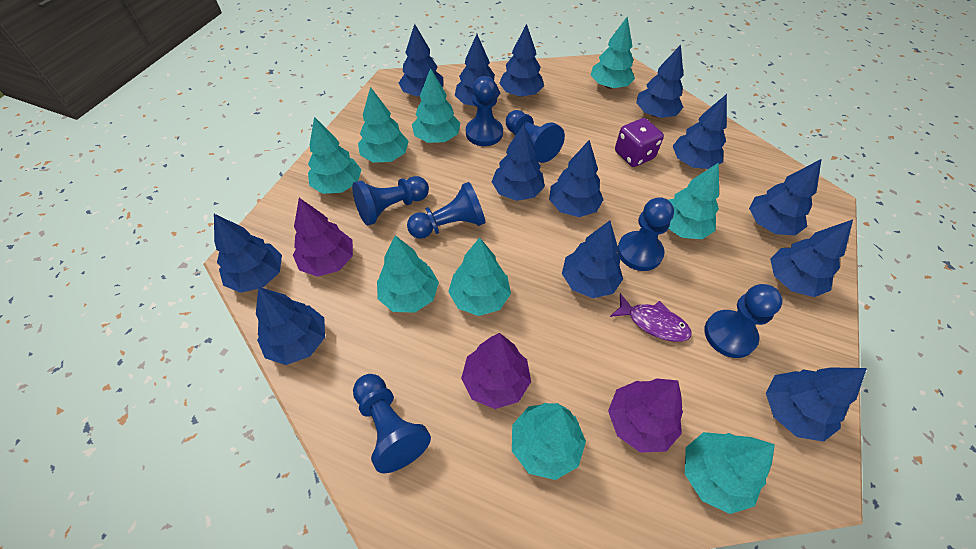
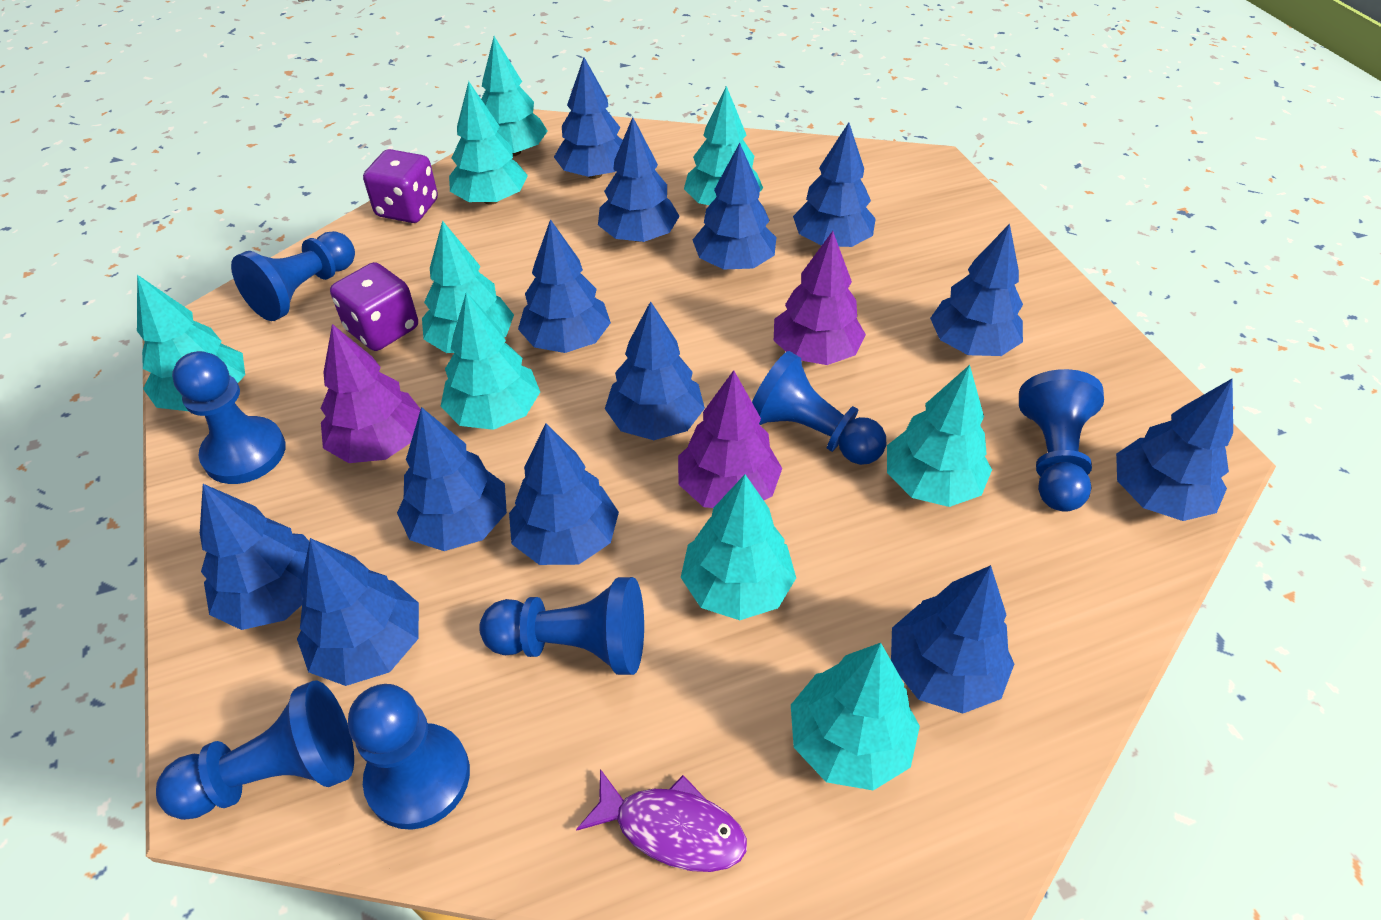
purple dice: [615,118,664,167] = 1 -> [330,262,418,351] [363,149,438,223] = 2

